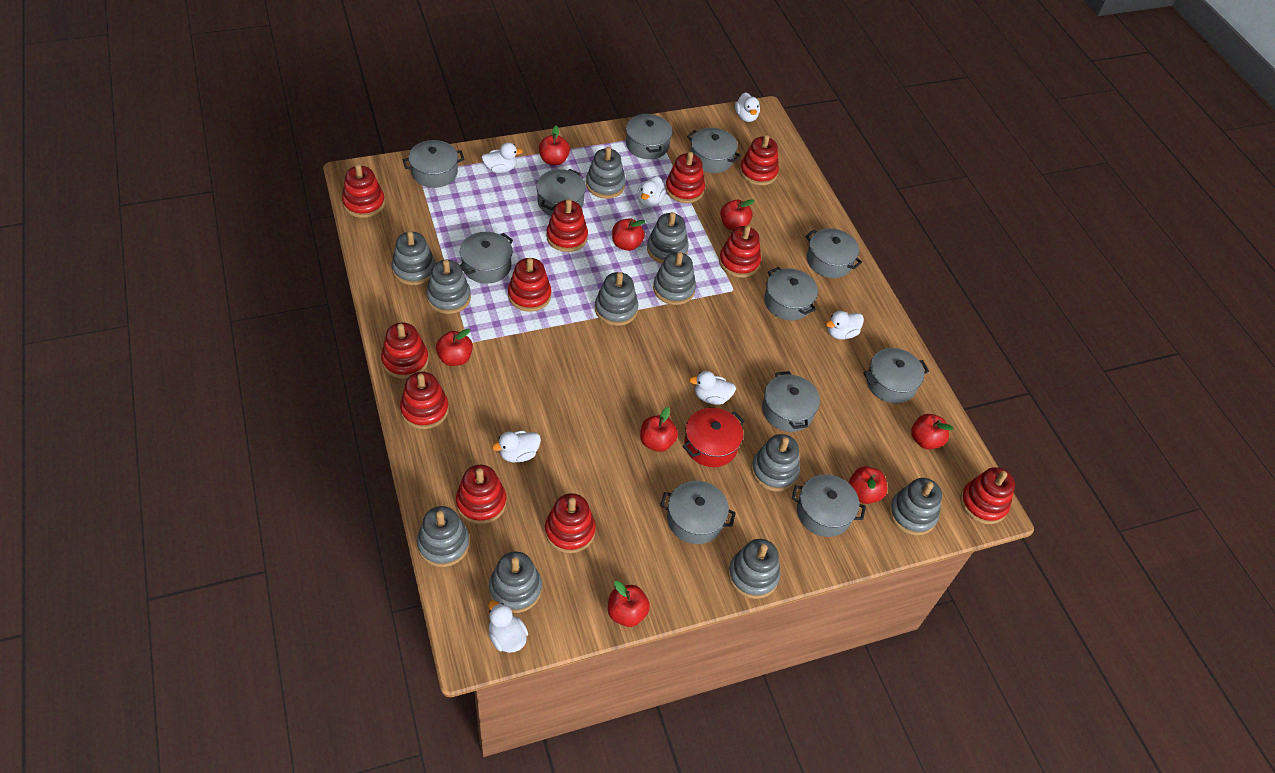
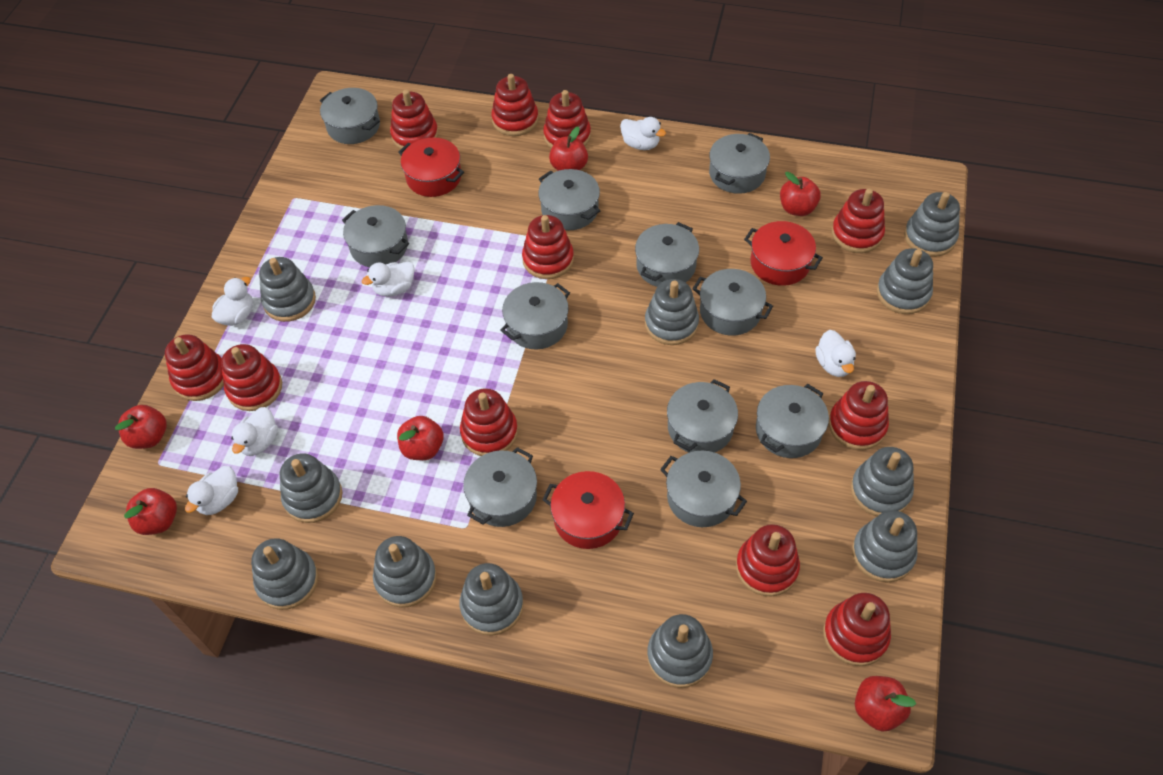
red apple: [436,329,473,366] [539,126,570,165] [608,581,650,627] [612,218,646,251] [640,407,678,452] [720,199,755,230] [849,466,887,504] [911,414,954,450] = 8 -> [115,405,167,449] [124,488,177,535] [397,416,444,460] [549,127,588,171] [780,172,821,216] [855,676,916,732] = 6
red pot: [683,408,745,467] = 1 -> [398,138,464,197] [542,471,634,549] [744,221,823,286] = 3
white duck: [481,142,523,173] [488,600,528,653] [492,431,541,462] [637,176,666,207] [689,371,736,405] [735,92,760,122] [826,311,864,339] = 7 -> [185,466,238,515] [212,277,253,326] [231,407,278,456] [362,262,415,297] [620,117,666,150] [815,330,856,377] = 6

